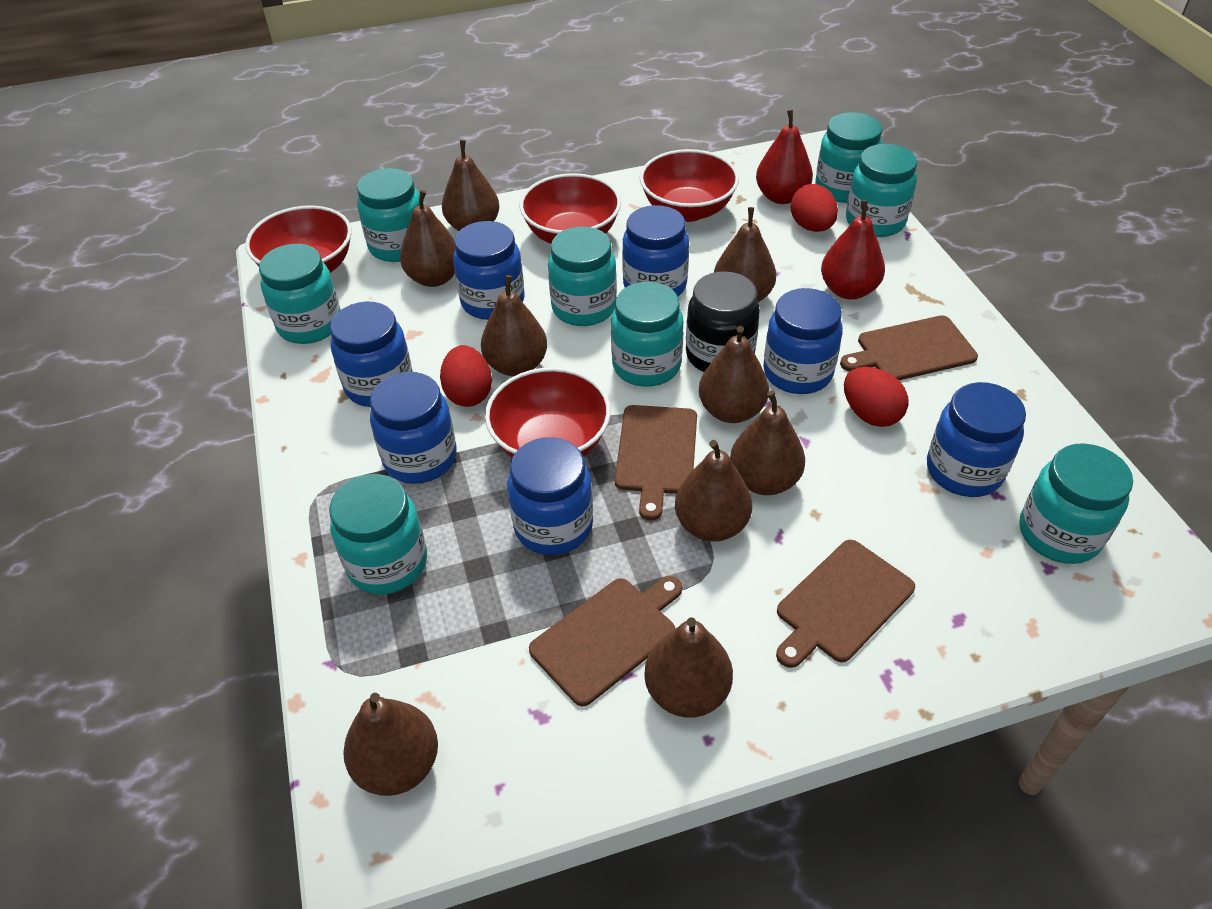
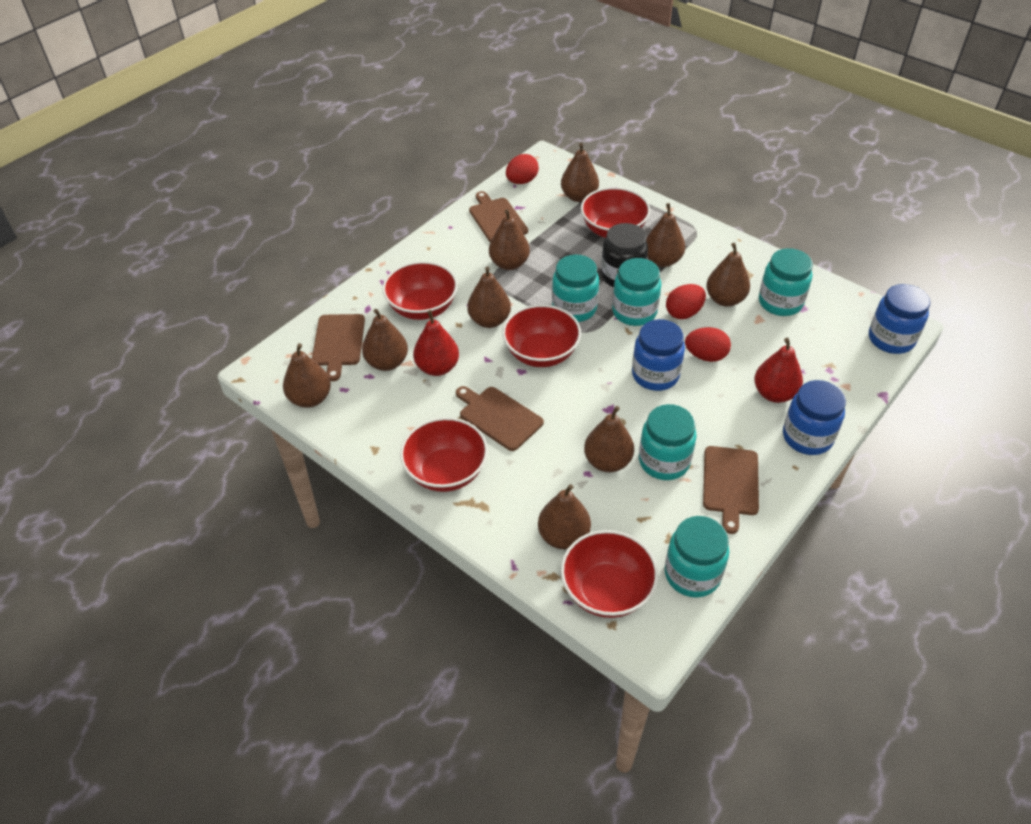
blue jar: [330,302,413,407] [370,372,457,484] [453,221,524,320] [507,437,593,555] [622,205,689,297] [763,288,843,394] [927,382,1026,497] = 7 -> [632,319,685,391] [783,380,846,455] [869,284,930,354] = 3
red bowl: [245,205,352,273] [485,367,611,458] [520,173,621,244] [640,149,739,222] = 4 -> [382,261,458,320] [400,417,488,492] [502,305,581,367] [561,530,658,618] [581,187,650,238] = 5
turquoise jar: [259,244,341,344] [329,474,427,594] [357,168,420,262] [548,226,617,326] [611,282,683,387] [815,112,882,203] [846,144,917,237] [1019,443,1133,564] = 8 -> [552,255,599,322] [612,258,661,326] [639,404,697,480] [665,516,729,598] [759,248,813,316] = 5

